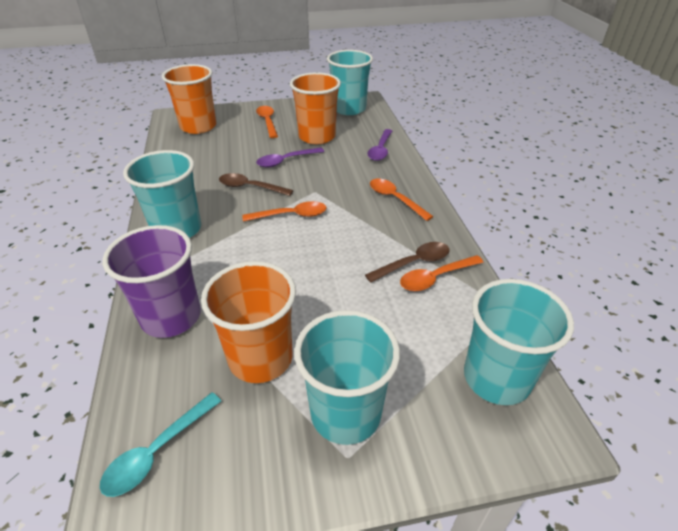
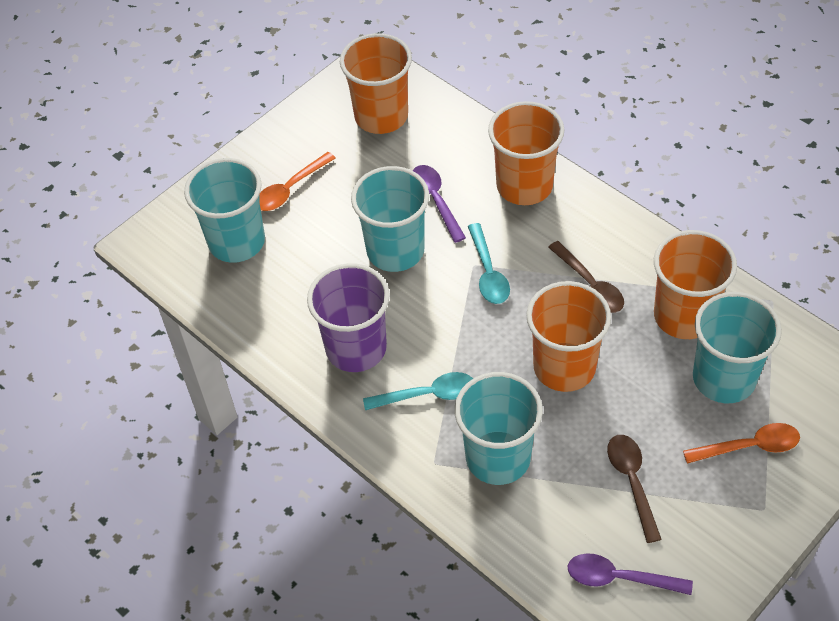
orange cup: [162,64,216,134] [201,261,296,383] [290,72,341,144] = 3 -> [340,33,412,134] [488,101,565,205] [526,281,611,392] [654,230,737,339] = 4
orange spoon: [242,201,327,222] [256,106,278,138] [370,178,434,221] [400,255,484,291] = 4 -> [259,152,336,211] [683,423,800,464] = 2
turquoise spoon: [100,392,221,497] = 1 -> [363,372,473,410] [468,223,510,304] = 2

